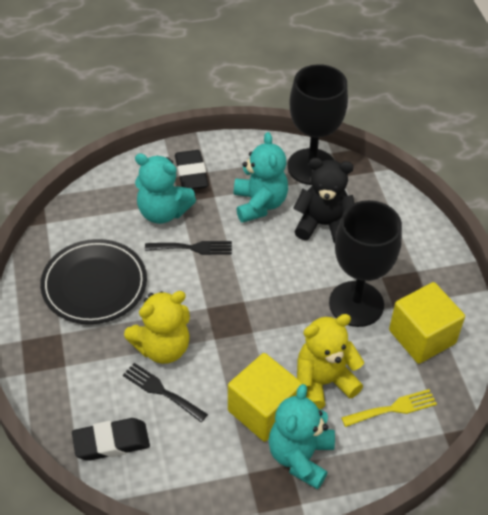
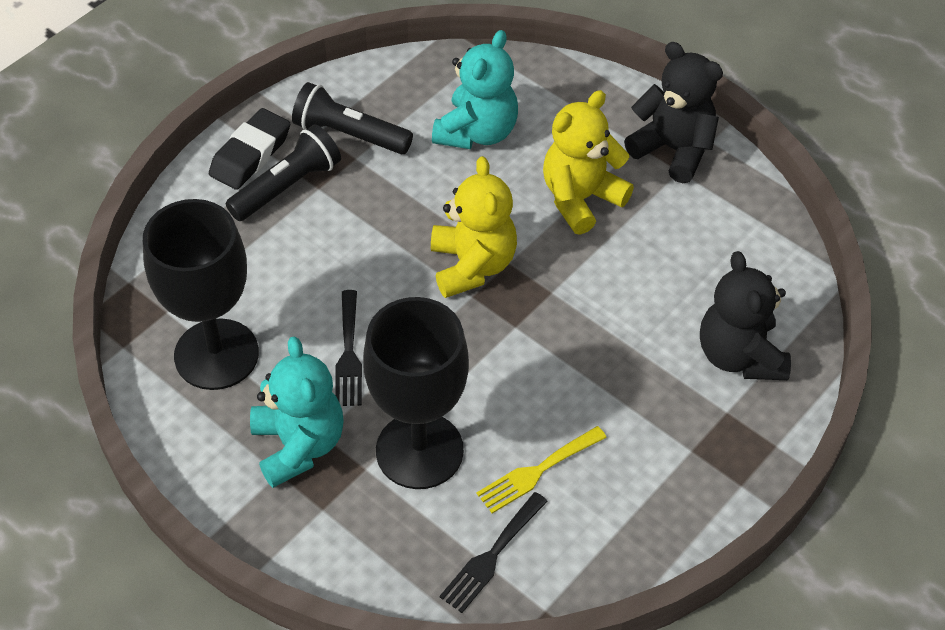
black eraser: [72,418,150,461] [175,150,209,189] = 2 -> [209,108,290,190] = 1
black flashlight: none = 0 -> [226,125,341,221] [292,82,413,154] = 2
black plate: [40,239,147,324] = 1 -> none = 0
black teddy bear: [293,158,354,243] = 1 -> [624,42,723,183] [700,251,791,380] = 2
turquoise teddy bear: [135,154,196,224] [234,132,288,223] [268,384,335,489] = 3 -> [250,336,344,488] [432,30,518,149] = 2
yellow cube: [228,353,302,442] [389,282,465,364] = 2 -> none = 0

